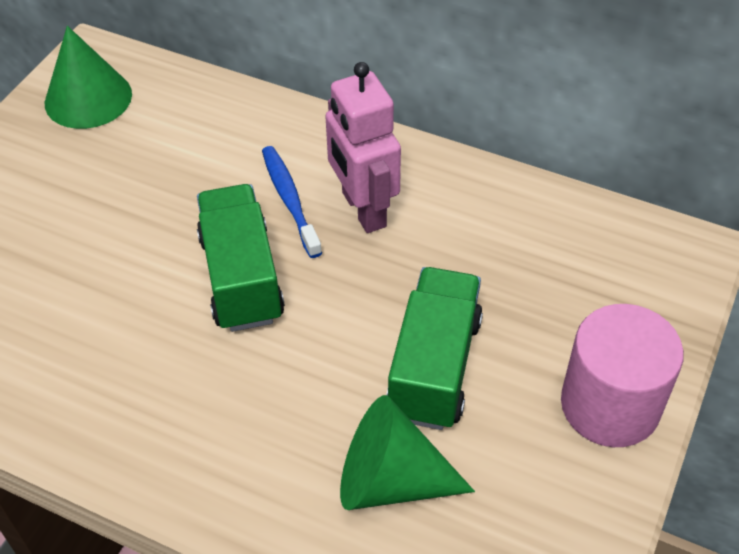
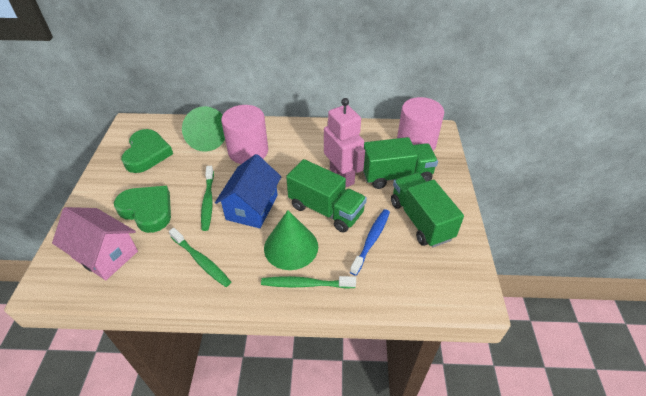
blue house: none = 0 -> [215,154,281,228] = 1
green heart: none = 0 -> [114,186,171,233] [121,129,173,173] = 2
green toothbrush: none = 0 -> [169,228,231,287] [201,166,214,231] [261,276,356,289] = 3
green truck: [197,184,285,332] [386,267,483,430] = 2 -> [286,159,367,233] [363,137,438,189] [391,172,464,247] = 3
pink cylinder: [561,304,684,447] = 1 -> [221,105,268,164] [397,97,444,151] = 2
pink house: none = 0 -> [52,207,138,280] = 1

